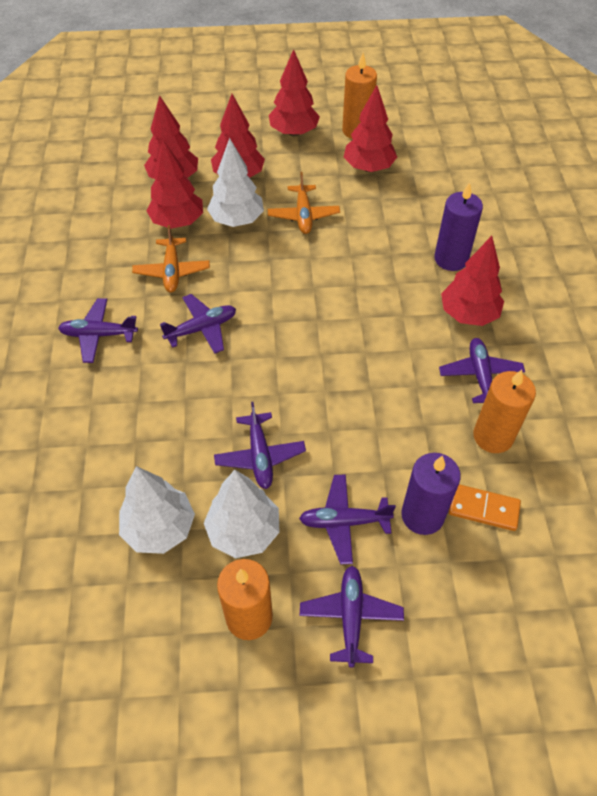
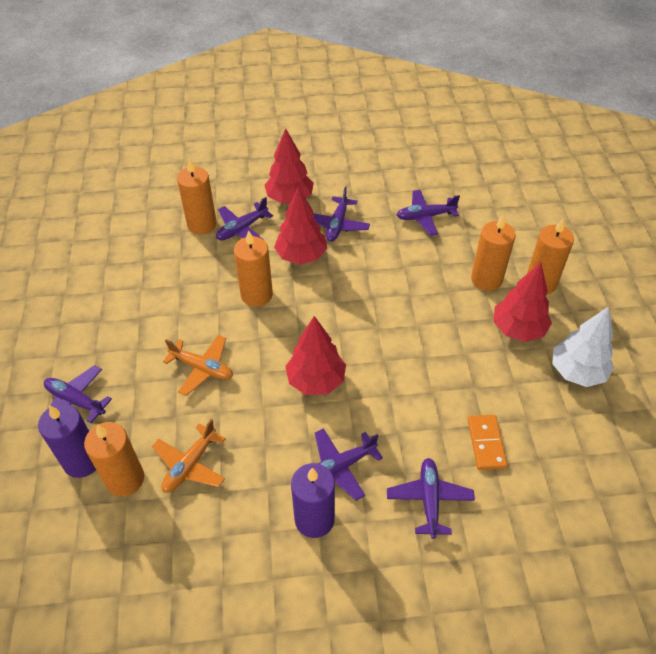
orange candle: [217,559,273,640] [342,53,377,139] [473,370,536,453] = 3 -> [84,422,144,496] [177,159,217,234] [234,230,273,307] [471,215,516,291] [527,219,574,295] = 5
red tree: [144,96,198,179] [146,140,203,229] [211,94,265,178] [269,49,320,136] [344,85,397,172] [441,236,504,326] = 6 -> [265,128,314,203] [274,187,327,264] [285,316,346,395] [493,262,552,342] = 4
white tree: [119,466,195,554] [204,470,280,558] [207,138,264,227] = 3 -> [552,306,614,387] = 1

